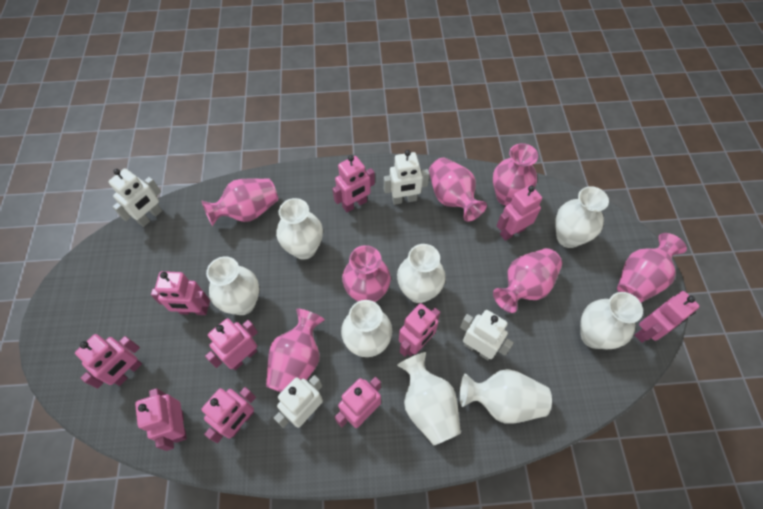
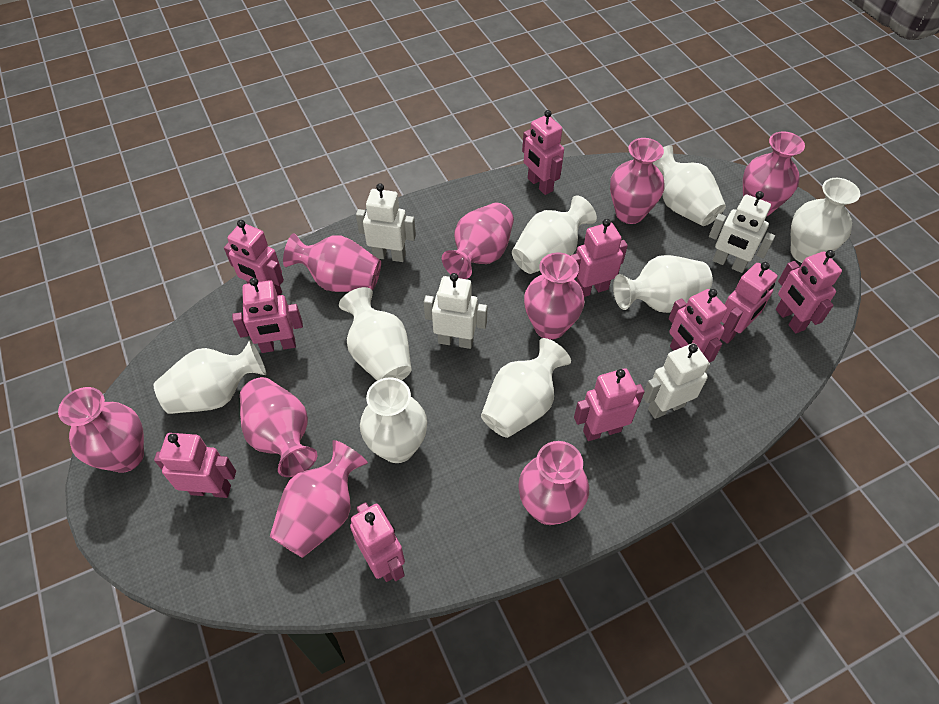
pink vase: [202,178,278,226] [266,309,325,392] [342,245,391,302] [429,158,487,222] [493,143,538,206] [493,248,562,313] [617,233,687,303] = 7 -> [58,387,144,473] [240,377,317,477] [270,440,368,558] [283,233,381,292] [442,203,514,279] [518,441,589,525] [524,252,585,340] [610,138,665,224] [743,131,805,217] = 9

